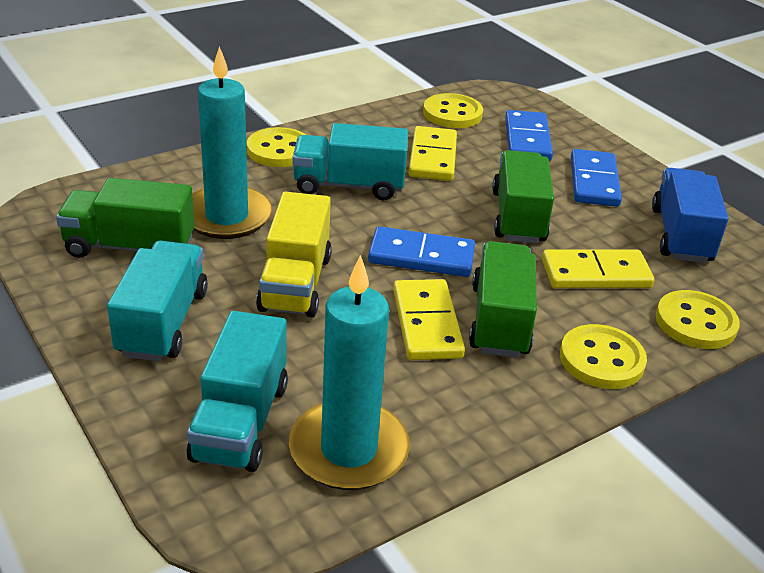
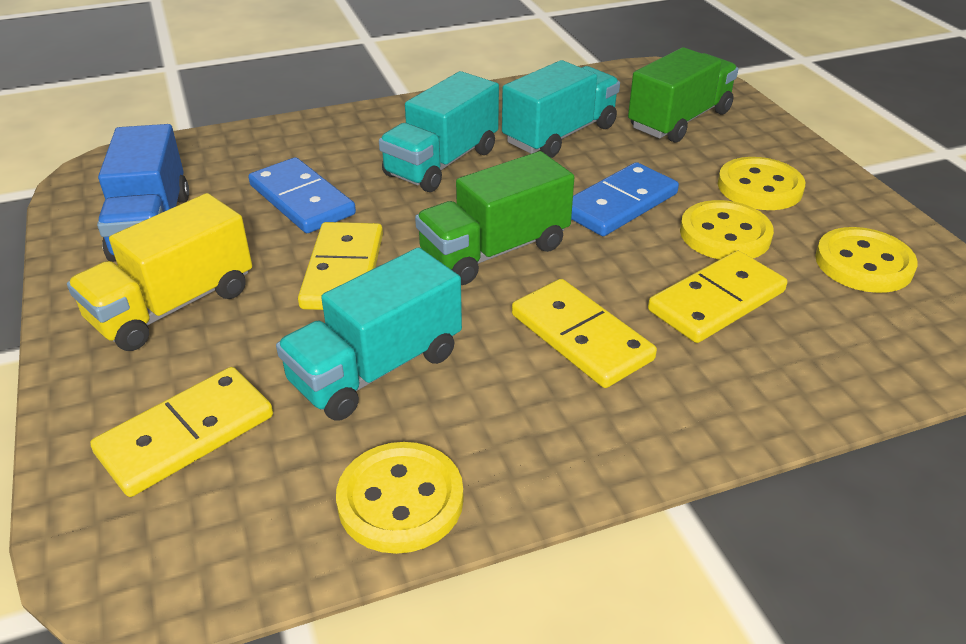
blue domino: [368,227,475,277] [505,110,553,161] [571,149,622,207] = 3 -> [249,157,356,233] [571,162,679,236] = 2
green truck: [56,178,194,258] [469,241,537,358] [492,150,554,243] = 3 -> [415,151,574,285] [628,47,738,143] = 2
turquoise candle: [192,46,272,239] [289,255,410,490] = 2 -> none = 0
yellow domino: [393,279,465,360] [409,126,457,181] [542,249,654,288] = 3 -> [90,367,273,497] [298,222,383,310] [512,279,657,388] [648,251,787,343] = 4

